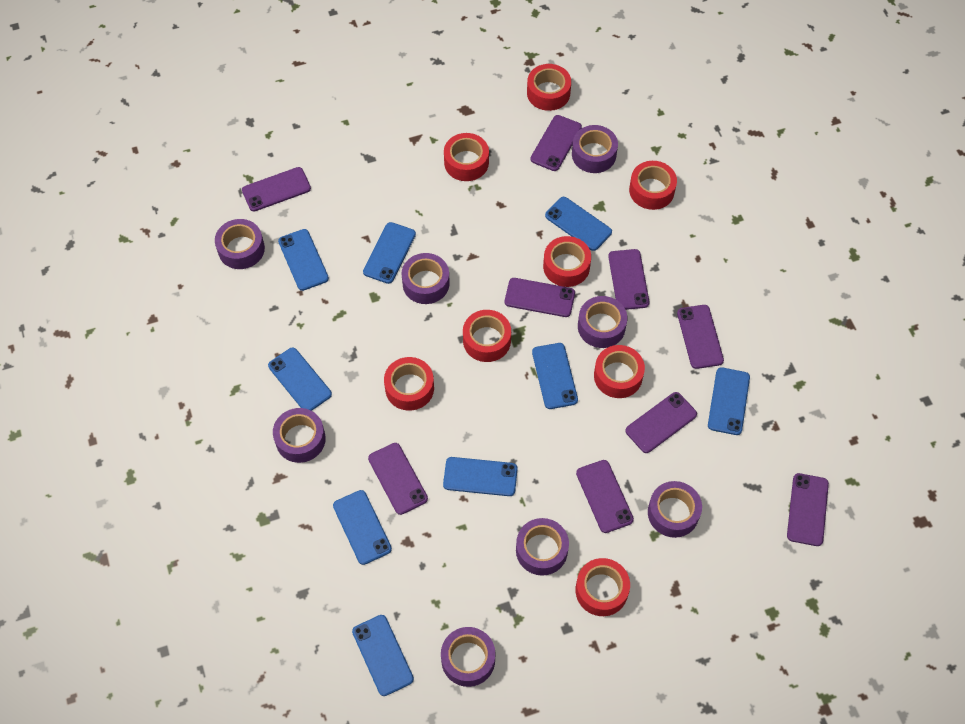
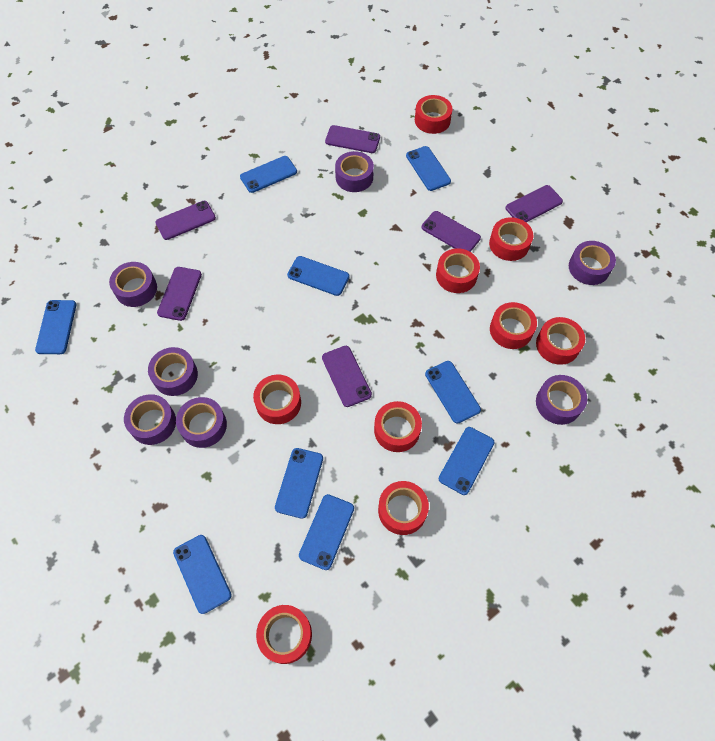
purple phone: [242,167,311,211] [368,443,428,515] [505,278,575,317] [530,115,582,171] [576,460,634,533] [608,249,650,310] [625,392,697,453] [677,305,724,369] [787,473,829,546] = 9 -> [155,201,216,240] [157,267,202,321] [322,346,372,407] [325,125,380,153] [422,211,481,252] [505,185,563,222] = 6
purple tape: [215,219,265,269] [273,408,326,463] [402,253,450,304] [441,627,495,687] [516,518,569,576] [572,125,618,173] [578,296,627,348] [648,481,702,538] = 8 -> [109,262,157,307] [124,394,176,445] [148,347,198,396] [176,397,227,448] [335,151,374,192] [536,375,587,425] [569,241,616,285] = 7
red tape: [384,357,434,411] [444,133,489,181] [463,310,511,362] [527,64,571,111] [543,236,591,287] [575,558,630,616] [594,345,645,398] [629,161,677,210] = 8 -> [253,375,301,424] [256,605,312,664] [374,401,422,452] [378,481,429,535] [415,95,453,134] [436,248,480,293] [489,217,533,261] [490,302,537,349] [536,317,585,365] = 9

